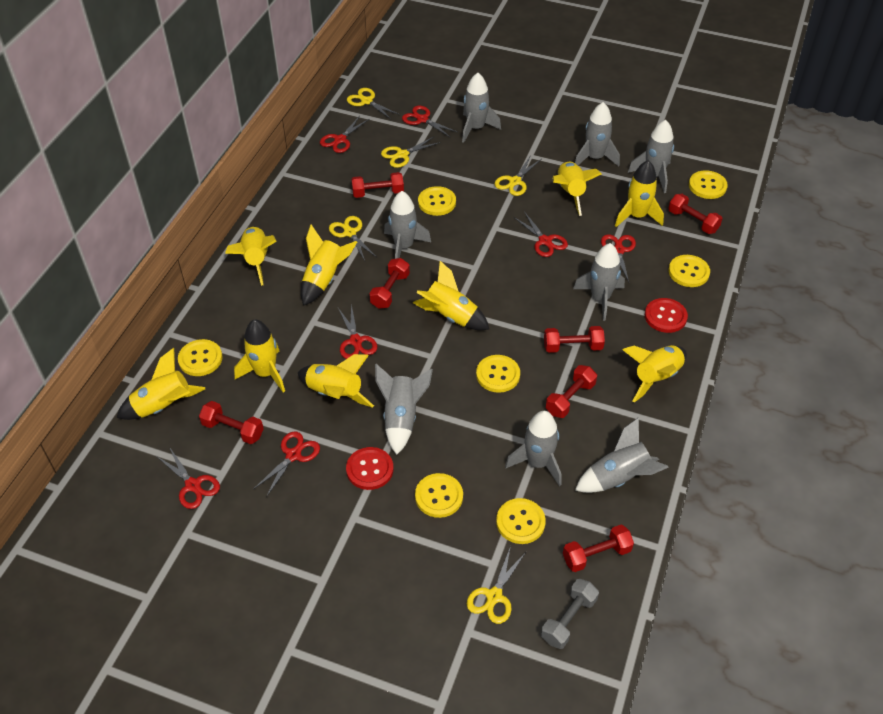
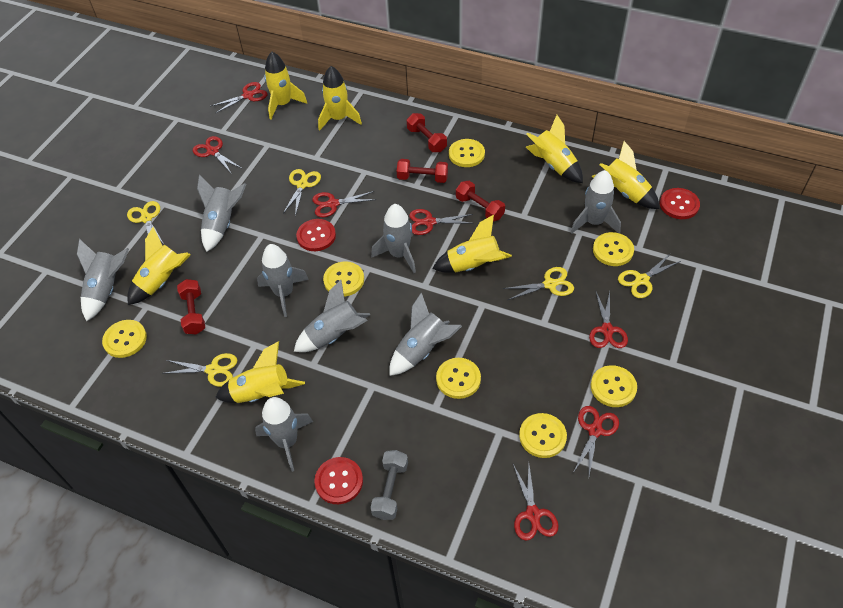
red button: [346,447,393,490] [645,298,688,333] = 2 -> [296,219,336,251] [314,457,363,504] [660,188,700,219] = 3
red dumbbell: [199,401,264,444] [351,172,404,198] [369,258,410,309] [544,326,605,353] [546,365,597,418] [563,525,634,572] [668,194,723,234] = 7 -> [177,279,205,334] [397,159,448,183] [407,113,447,152] [456,181,505,221] = 4
yellow rocket: [116,348,205,420] [225,226,277,286] [234,319,285,393] [298,354,374,408] [301,224,357,306] [413,261,489,330] [552,162,601,216] [615,160,664,227] [623,345,687,402] = 9 -> [127,227,191,305] [215,341,305,403] [264,52,307,120] [318,66,362,131] [433,215,512,273] [526,115,583,183] [592,141,659,209] = 7

